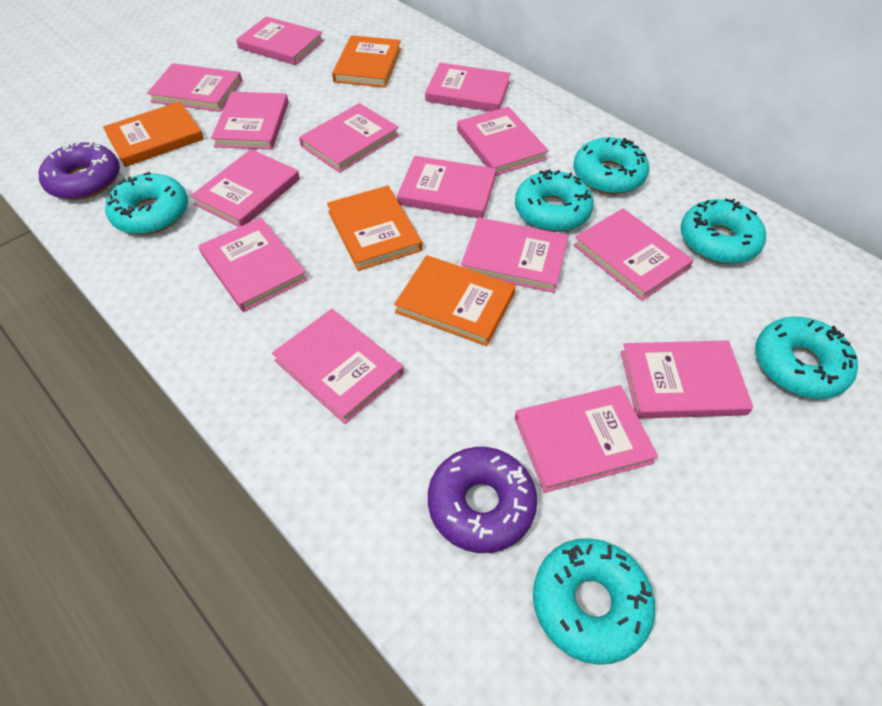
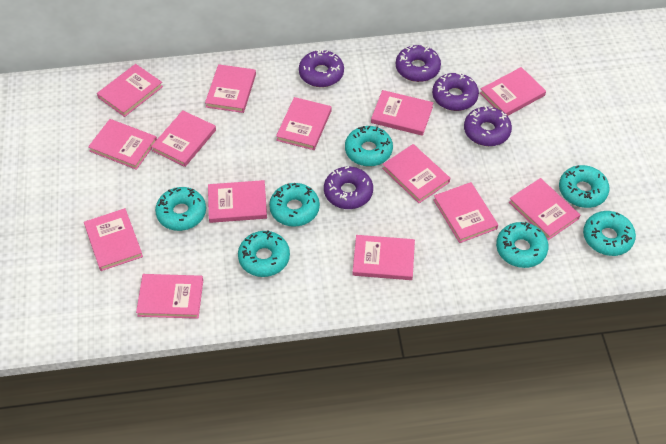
orange book: [103,101,204,167] [327,185,422,271] [332,35,401,88] [394,255,516,346] = 4 -> none = 0
purple donut: [38,141,120,200] [428,447,537,553] = 2 -> [299,50,344,87] [324,166,373,209] [396,45,441,82] [432,72,479,111] [464,106,512,146] = 5
turquoise donut: [105,172,188,235] [515,169,594,232] [533,538,655,665] [573,137,649,194] [680,199,766,264] [755,316,858,399] = 6 -> [155,187,206,231] [238,230,290,277] [269,183,320,227] [345,126,393,166] [496,222,549,268] [559,165,610,208] [583,211,636,256] = 7

